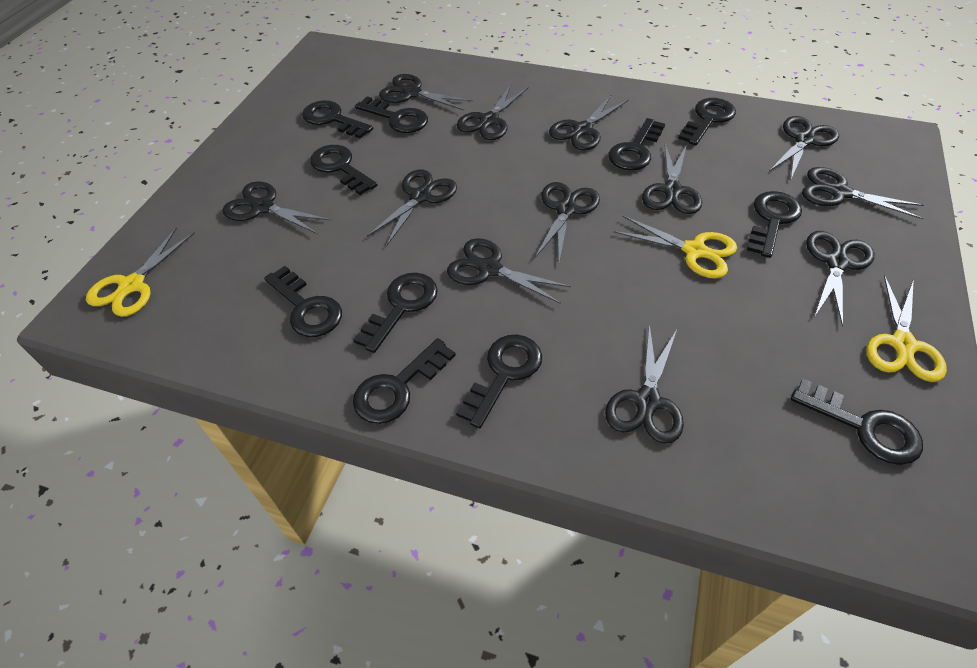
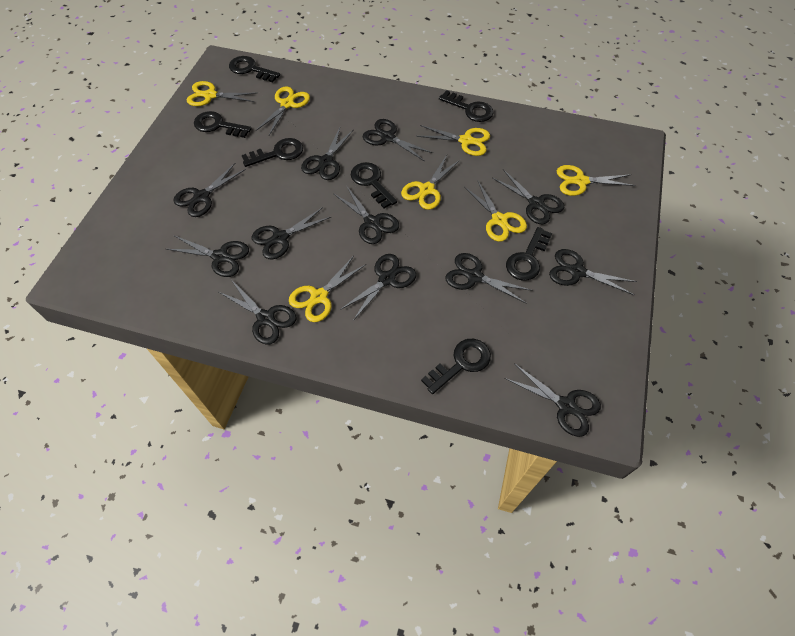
black key: [264,266,342,337] [302,100,373,139] [310,145,377,195] [353,273,438,353] [353,338,456,424] [355,96,428,133] [456,335,542,428] [609,118,665,170] [678,98,736,145] [747,191,802,258] [791,379,923,465] = 11 -> [194,111,252,138] [229,56,280,82] [242,138,303,167] [351,162,397,208] [421,339,491,394] [439,90,493,122] [506,227,552,281] = 7
yellow scissors: [86,227,195,317] [614,216,737,279] [866,275,947,382] = 3 -> [187,81,257,106] [256,87,310,135] [289,256,366,322] [401,155,461,210] [417,125,490,156] [464,181,527,242] [557,165,635,196] = 7

